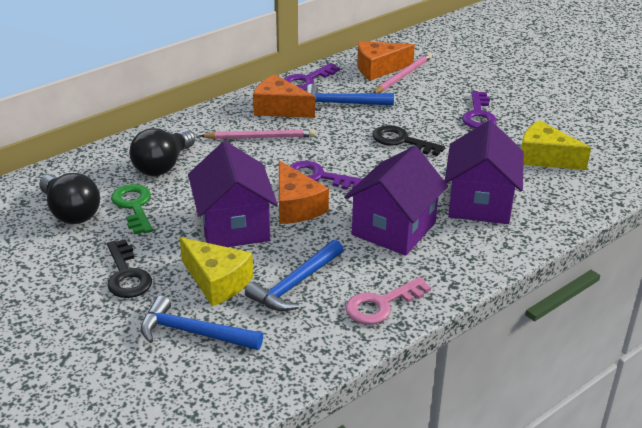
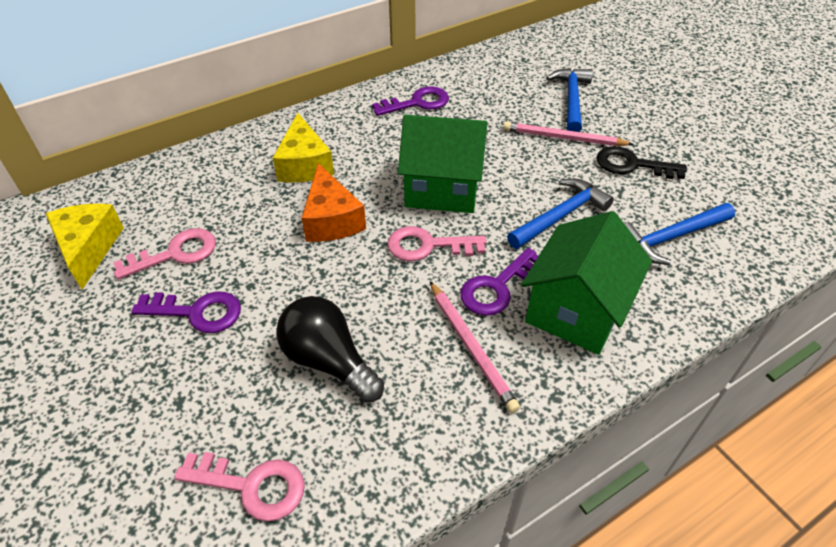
black key: [107,239,152,298] [373,125,445,156] = 2 -> [597,146,687,179] = 1
black light bulb: [39,173,100,224] [129,128,195,176] = 2 -> [276,296,384,403] = 1
green house: none = 0 -> [398,115,488,213] [521,211,652,355] = 2
green key: [111,184,153,234] = 1 -> none = 0
orange cheese: [253,74,315,118] [279,160,329,224] [357,41,415,81] = 3 -> [301,163,366,242] = 1
pink key: [345,277,431,325] = 1 -> [113,228,216,279] [174,452,305,521] [387,226,486,261] = 3
purple house: [188,141,278,247] [344,146,448,256] [445,120,524,224] = 3 -> none = 0

